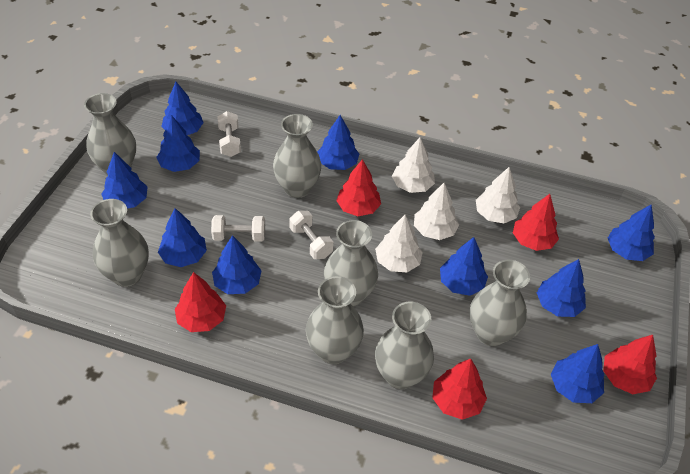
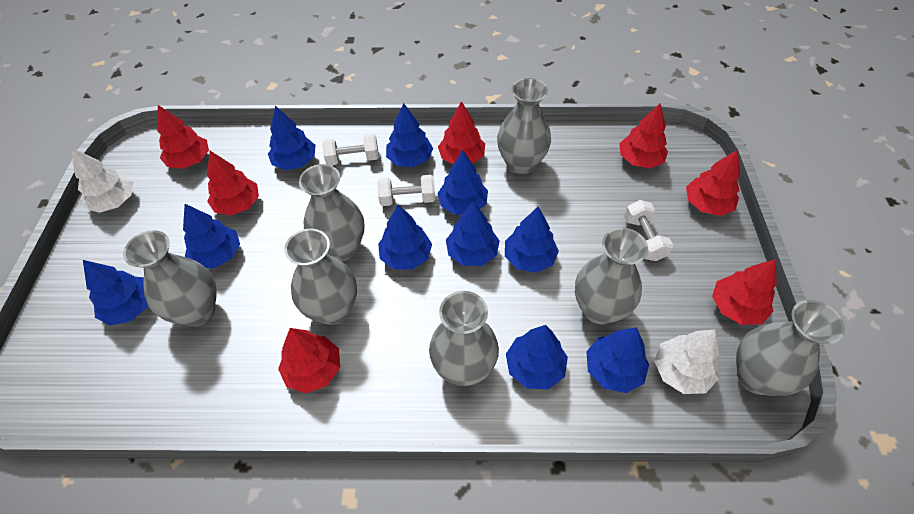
red tree: [175,272,226,332] [336,159,381,216] [432,359,487,420] [513,194,559,251] [603,335,657,394] = 5 -> [157,105,209,169] [207,151,259,216] [278,328,340,393] [438,101,485,164] [619,103,668,168] [686,150,740,216] [712,259,777,325] = 7
white tree: [375,215,423,272] [392,137,435,193] [414,183,459,240] [476,167,520,223] = 4 -> [71,148,133,213] [654,329,719,394] = 2

